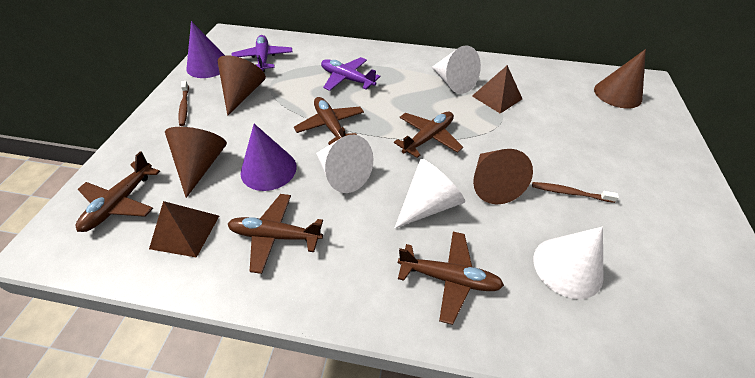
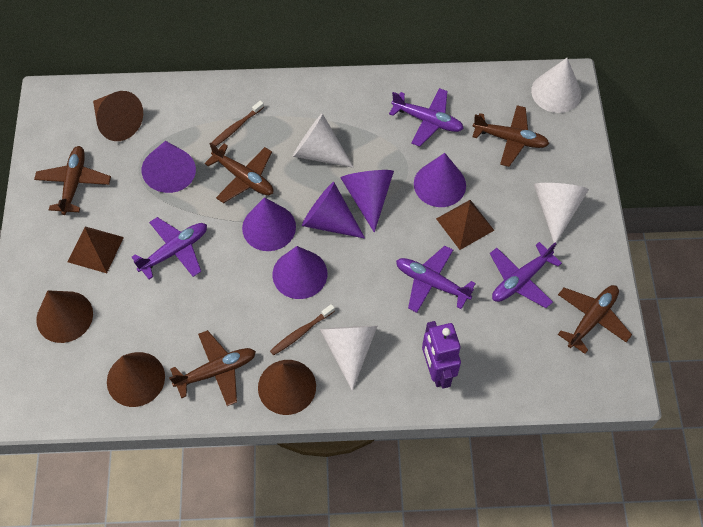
purple cone: [187,21,225,78] [241,124,297,191] = 2 -> [142,141,196,193] [242,197,296,251] [272,246,327,299] [302,182,365,239] [341,170,394,233] [414,153,466,207] = 6
purple plane: [231,35,292,72] [321,57,380,91] = 2 -> [132,217,207,280] [389,88,464,147] [396,246,476,313] [490,242,562,308] = 4
purple robot: none = 0 -> [422,321,461,389] = 1

